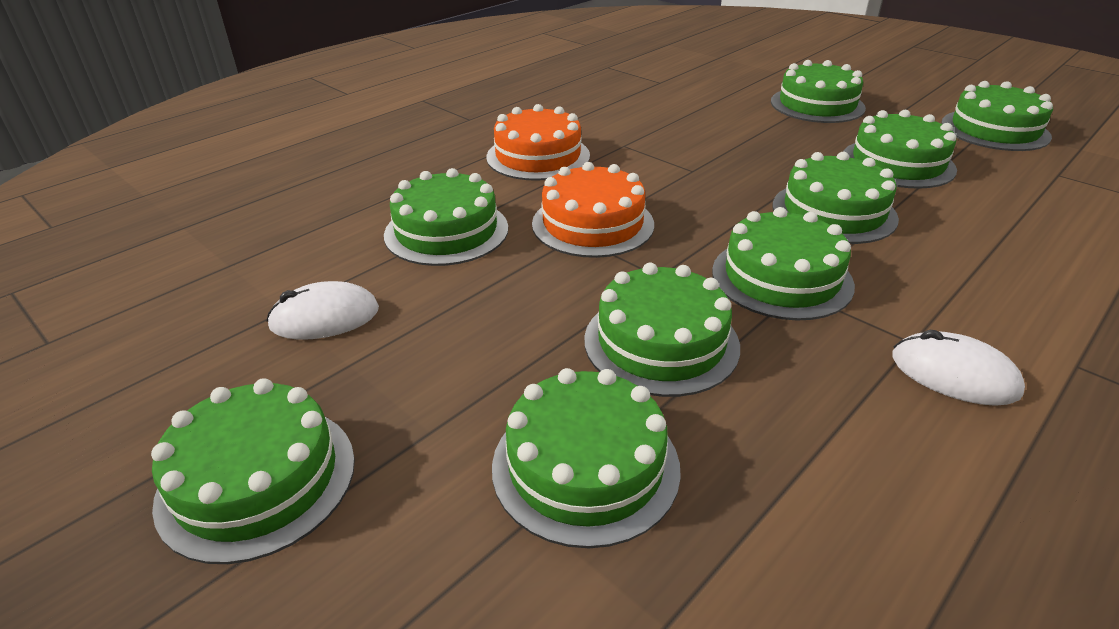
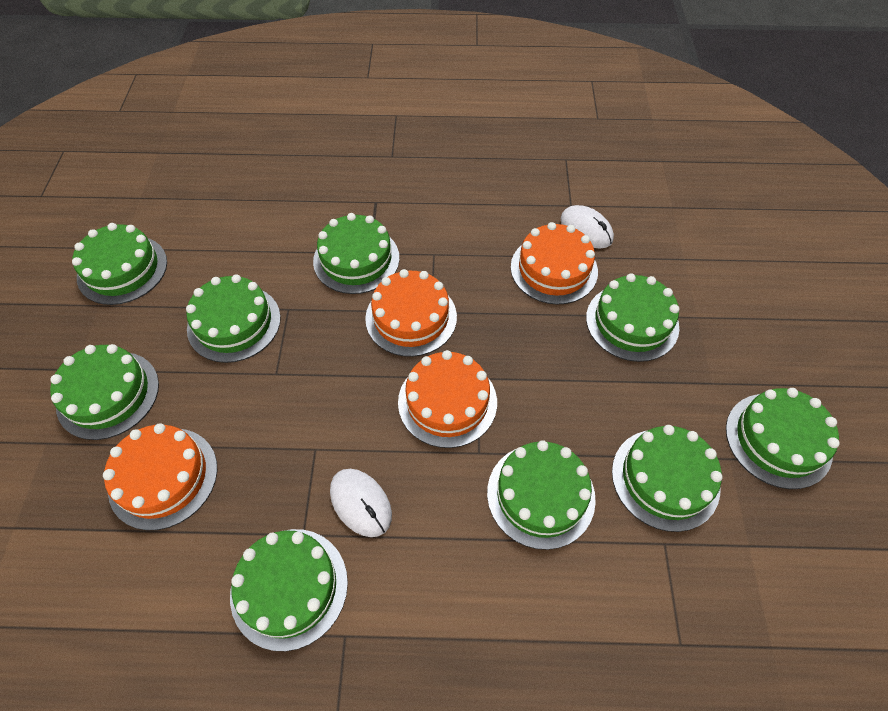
orange cake: [486,104,590,181] [532,162,654,258] = 2 -> [103,423,217,530] [365,269,457,357] [398,350,497,448] [511,222,598,305] = 4

